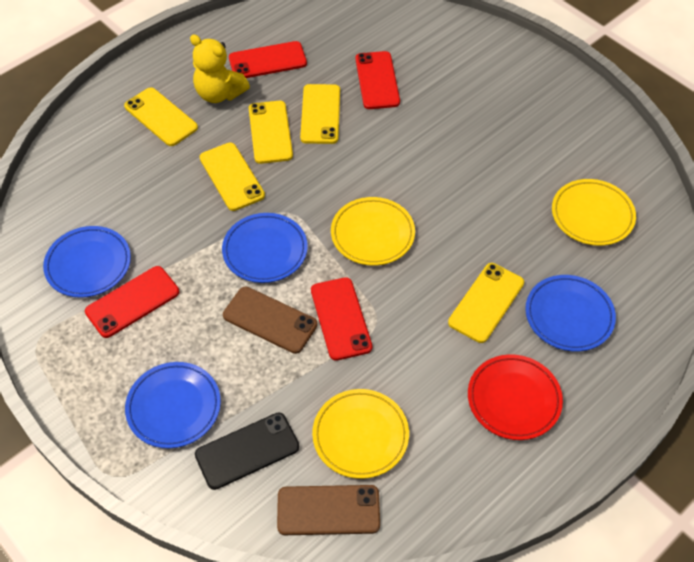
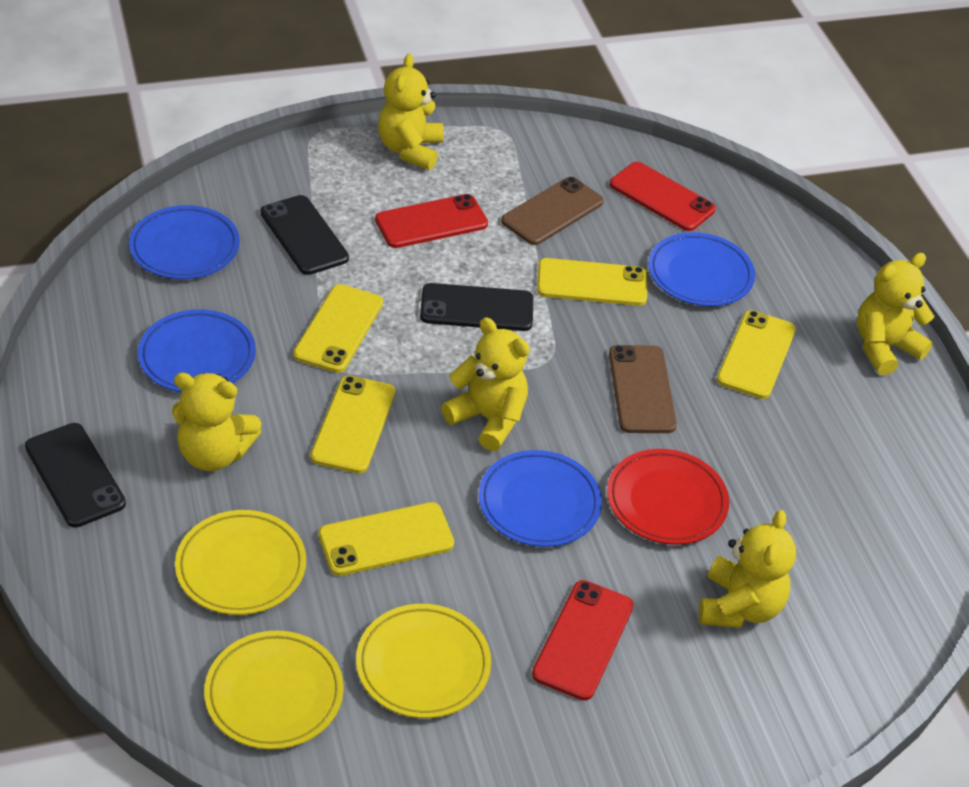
black phone: [195,413,299,490] = 1 -> [25,423,126,528] [261,195,349,275] [420,283,533,331] = 3
red phone: [85,266,179,338] [229,41,307,78] [311,277,372,361] [355,51,400,109] = 4 -> [375,194,488,248] [532,580,634,700] [610,162,716,231] = 3
yellow teddy bear: [190,35,250,103] = 1 -> [172,373,261,471] [378,54,444,170] [441,317,530,451] [699,510,796,628] [857,253,935,375] = 5

